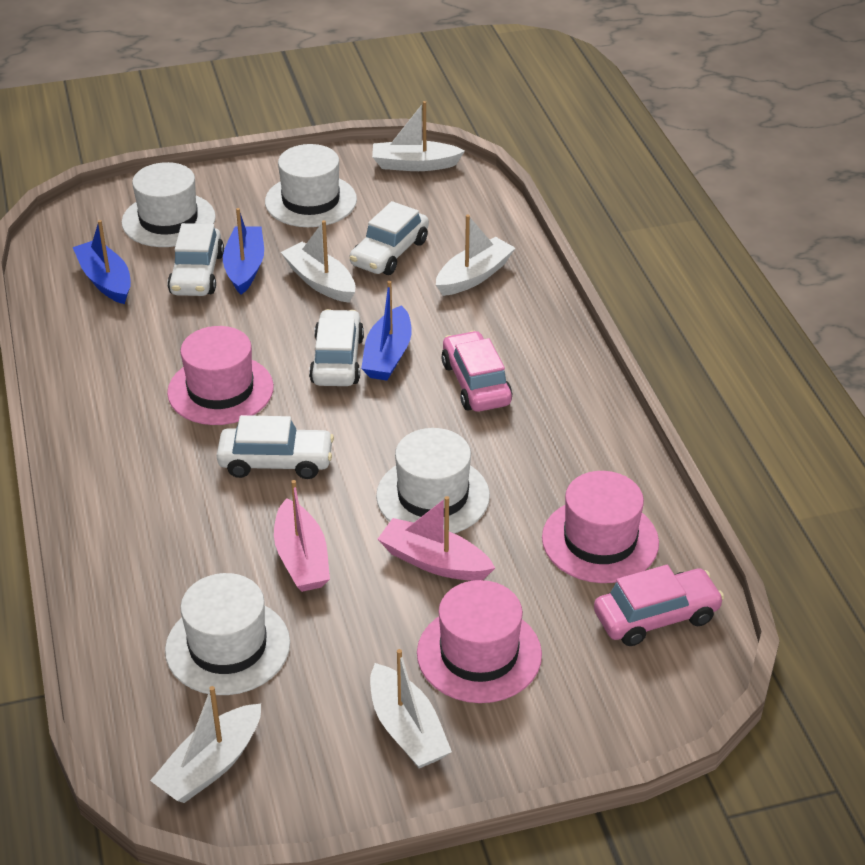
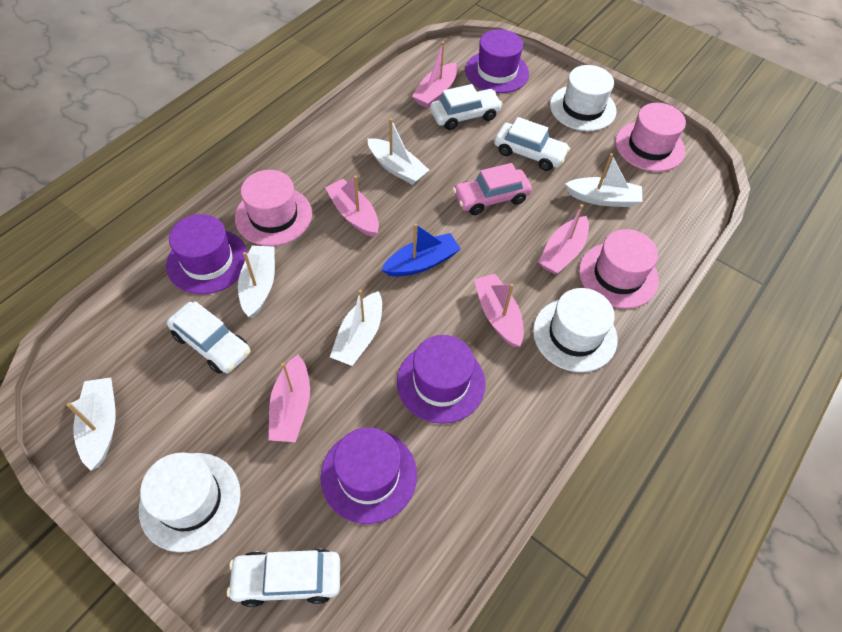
blue boat: [73,220,131,304] [223,208,264,295] [361,281,412,380] = 3 -> [381,223,461,277] = 1
pink boat: [274,480,330,592] [378,496,495,581] = 2 -> [269,354,310,442] [325,176,379,237] [412,41,457,108] [474,274,524,347] [538,204,589,274] = 5
pink car: [441,331,512,412] [594,565,724,646] = 2 -> [453,163,532,215] = 1
purple hat: none = 0 -> [166,214,248,294] [320,427,417,524] [397,335,485,424] [465,29,529,93] = 4
white hat: [122,162,216,247] [165,573,290,695] [265,144,357,227] [376,428,490,533] = 4 -> [139,453,241,552] [533,288,618,372] [550,65,617,131] = 3

